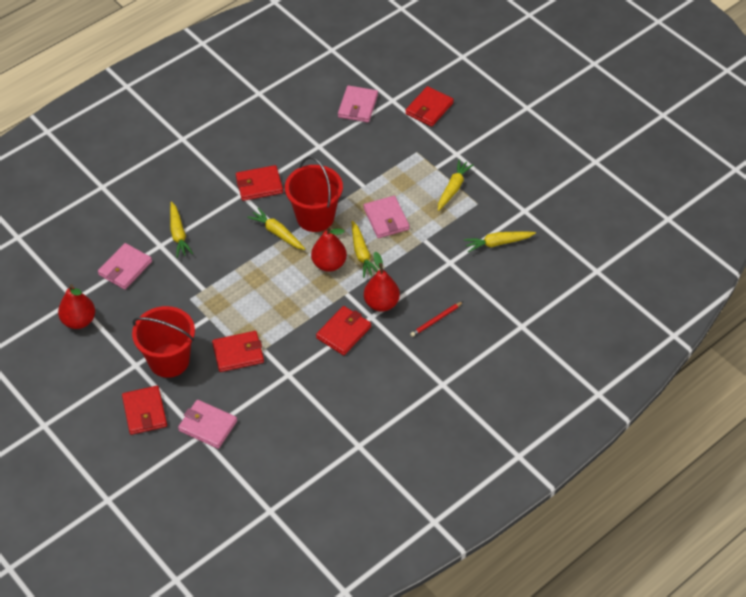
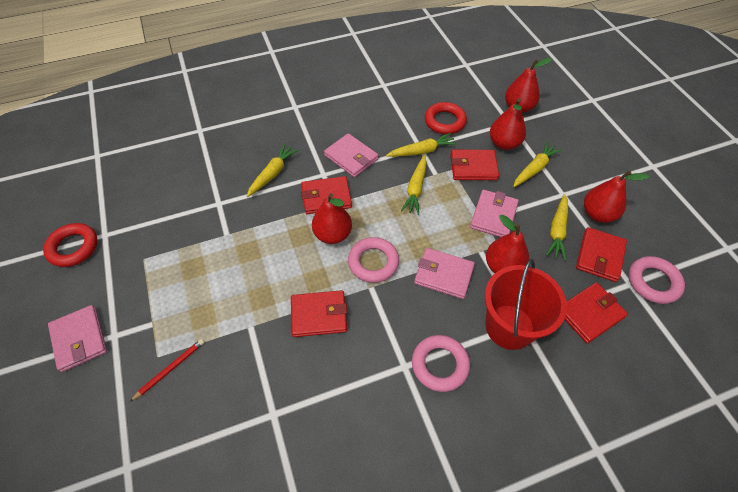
pink ring: none = 0 -> [348,237,399,283] [412,335,470,392] [628,256,685,304] = 3
red bucket: [132,306,195,378] [285,157,343,232] = 2 -> [485,259,567,350] = 1
red pear: [58,284,95,329] [311,226,347,272] [364,252,400,312] = 3 -> [312,193,352,244] [486,215,529,273] [490,98,526,150] [505,58,552,113] [584,171,650,223] = 5
red ring: none = 0 -> [43,223,98,267] [425,102,467,134] = 2

